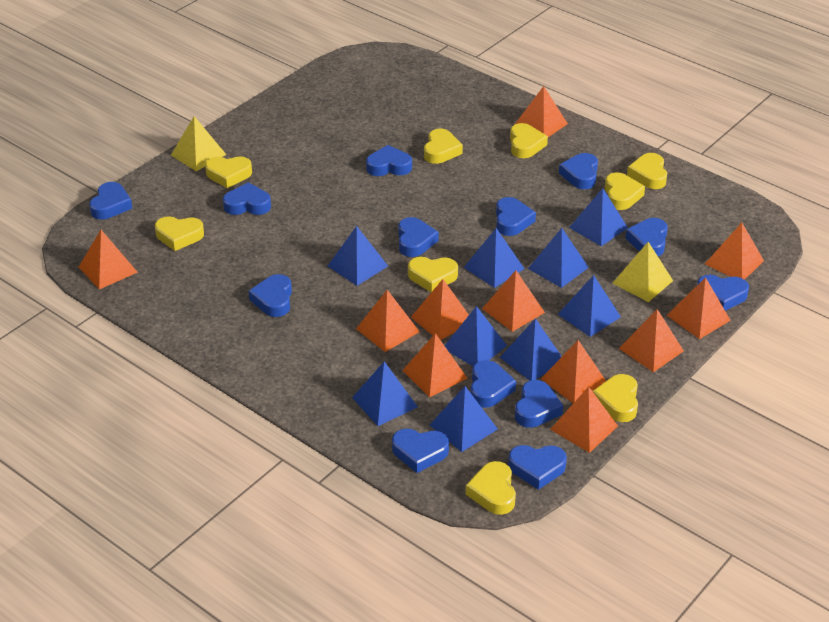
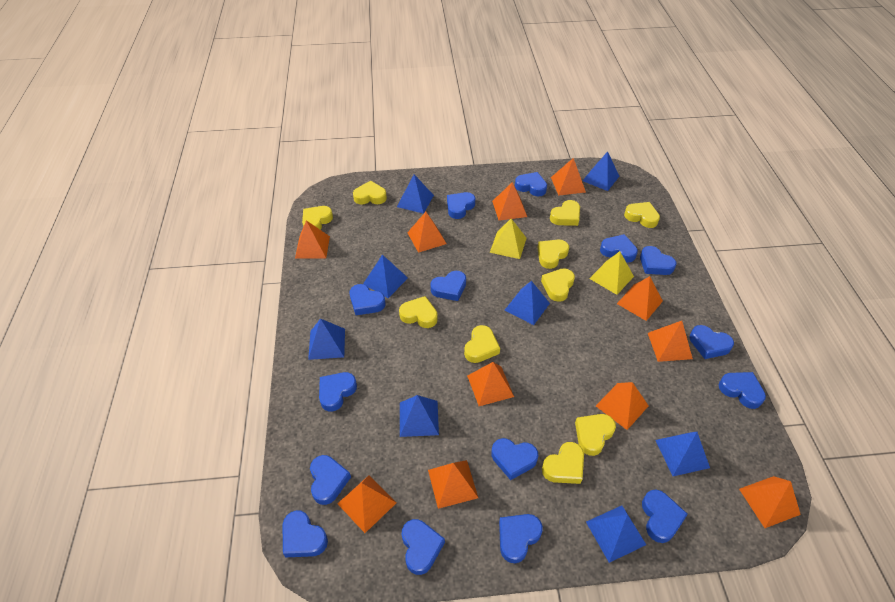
blue heart: [89,182,133,219] [223,182,271,215] [249,274,292,317] [366,145,412,176] [392,429,449,473] [398,217,439,257] [470,360,516,408] [496,197,536,236] [508,445,567,490] [515,380,563,428] [559,153,598,189] [626,218,668,256] [697,275,749,311] = 13 -> [282,510,328,558] [310,455,351,505] [319,372,357,412] [350,284,385,315] [402,519,445,575] [430,271,466,301] [447,192,475,219] [491,438,538,480] [499,514,543,563] [515,172,547,196] [600,234,638,263] [640,246,676,275] [642,489,688,543] [690,325,734,359] [719,372,766,409] = 15
blue pyramid: [328,226,388,286] [352,361,418,426] [430,386,498,452] [445,306,507,366] [464,228,525,288] [500,318,562,381] [528,228,589,288] [558,275,621,337] [569,188,628,246] = 9 -> [308,319,345,360] [363,255,408,298] [397,174,434,214] [400,395,439,437] [505,281,550,325] [582,151,619,191] [586,505,646,563] [655,432,710,476] = 8
yellow heart: [155,216,204,251] [205,156,252,188] [408,257,458,292] [424,129,463,164] [466,461,516,515] [510,123,548,158] [593,374,638,422] [605,172,645,210] [627,153,667,189] = 9 -> [302,206,333,230] [353,181,387,205] [399,296,438,328] [464,325,500,363] [538,240,569,269] [541,268,575,302] [542,442,584,484] [550,200,580,226] [575,414,616,456] [624,202,660,228] = 10

